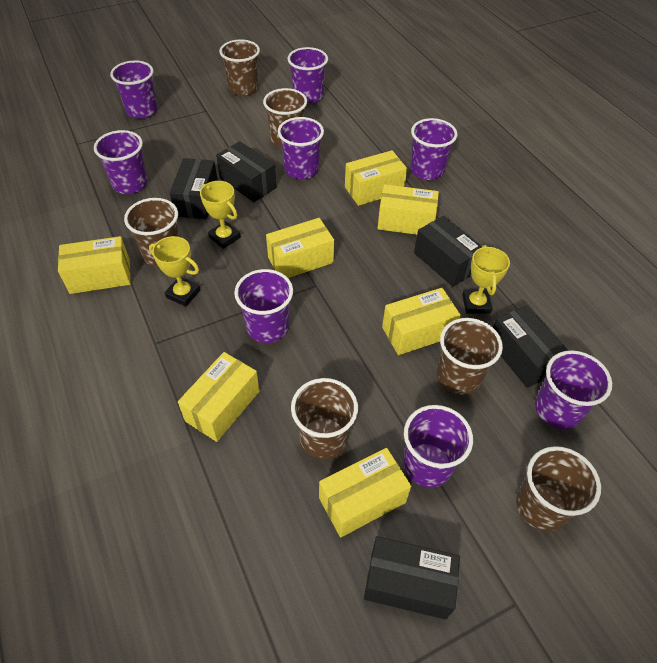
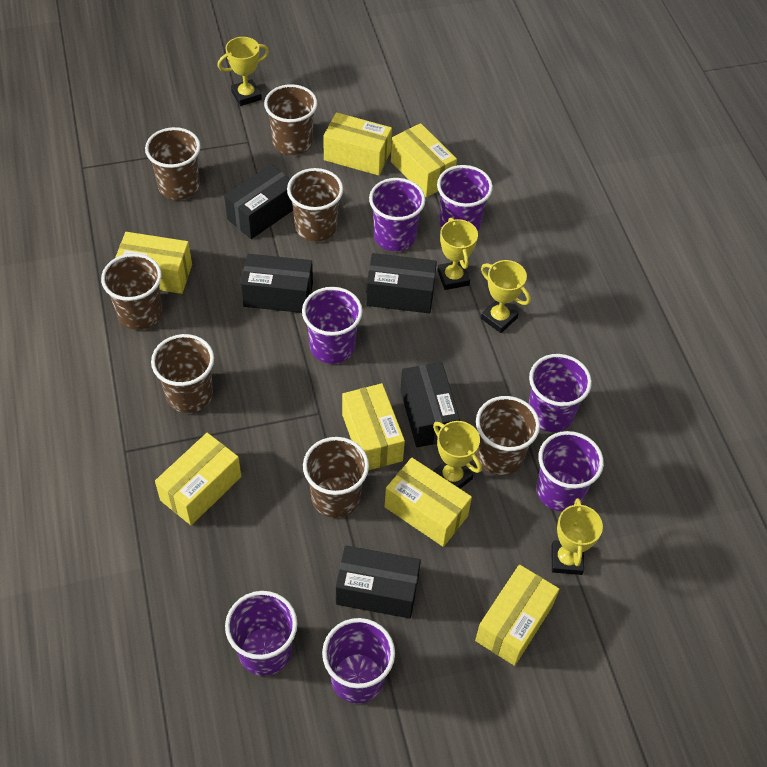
brown cup: [124,198,179,267] [219,39,260,96] [263,88,307,148] [291,378,358,459] [437,318,503,395] [516,446,601,531] = 6 -> [101,253,162,330] [145,127,201,200] [151,334,214,413] [264,84,317,155] [287,168,343,242] [303,437,369,518] [476,396,540,475] = 7
purple cup: [94,130,148,194] [110,60,158,119] [234,269,293,343] [278,117,324,179] [287,47,328,104] [403,405,473,488] [411,118,457,180] [535,350,612,429] = 8 -> [225,591,297,676] [302,287,363,364] [322,618,395,703] [369,178,425,251] [437,165,493,231] [529,354,592,432] [536,431,604,511] = 7
yellow trophy: [149,236,200,307] [200,181,241,249] [462,245,510,314] = 3 -> [217,37,269,106] [433,421,482,489] [437,218,478,290] [481,260,531,333] [552,498,603,575] = 5

